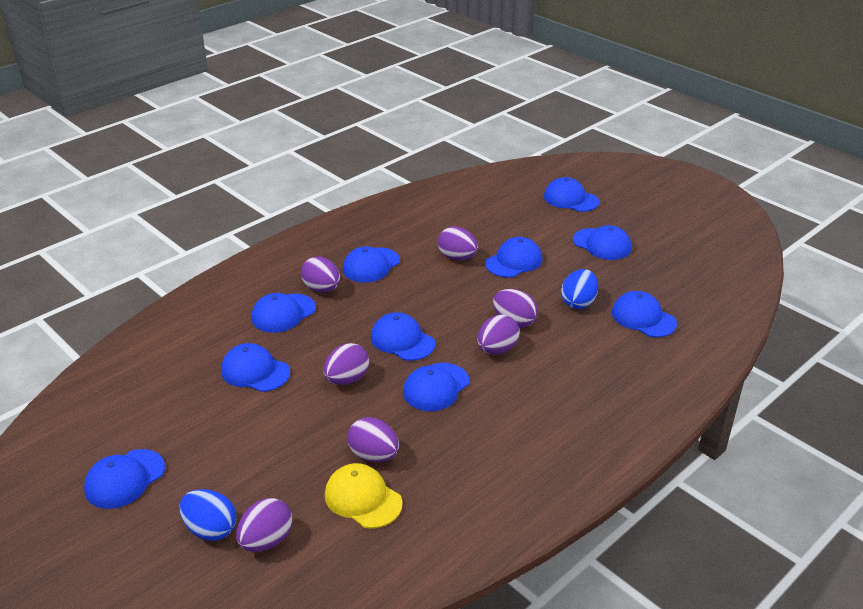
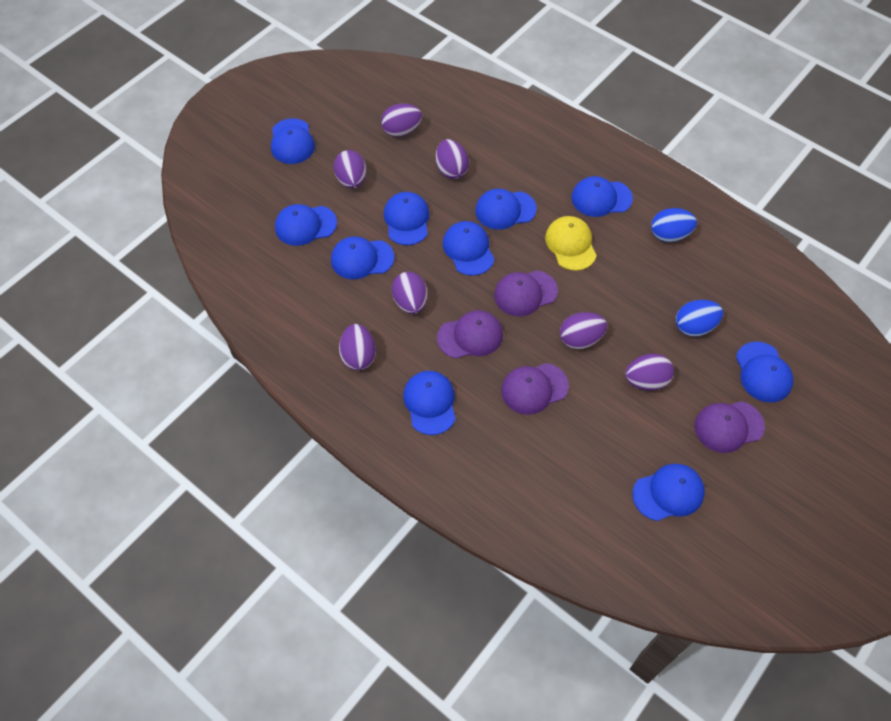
purple cap: none = 0 -> [437,310,503,359] [494,270,558,316] [501,363,569,415] [695,401,765,453] = 4

